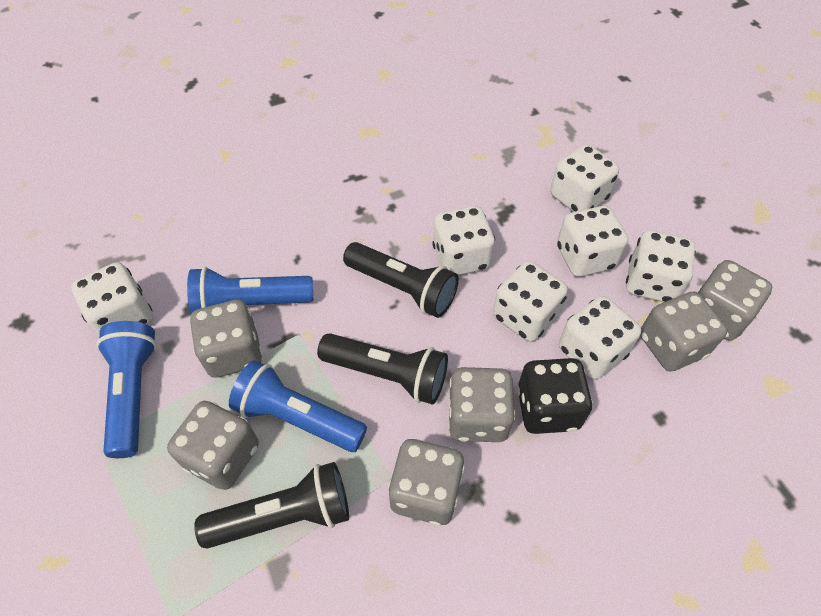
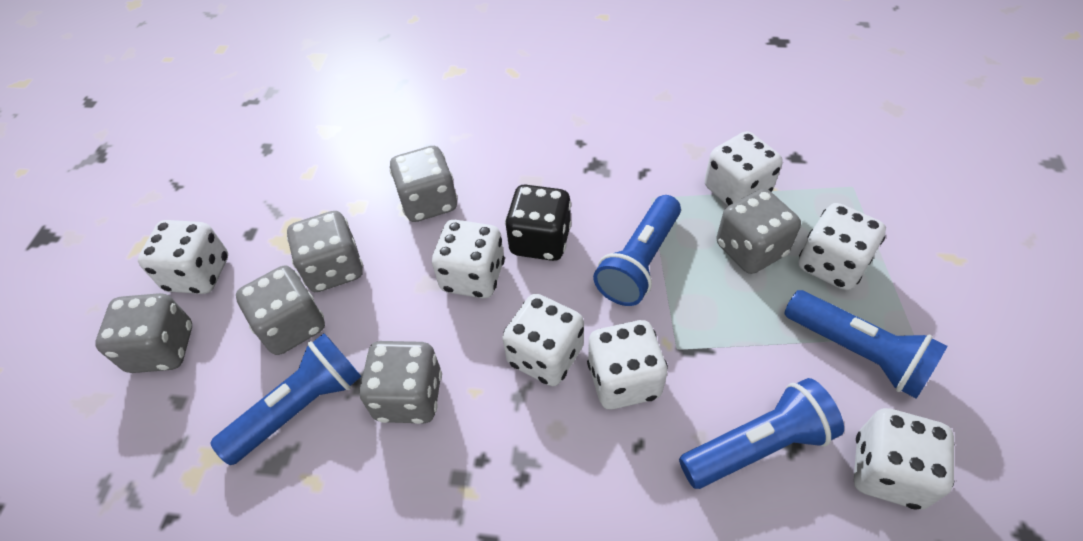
black flashlight: [194,462,349,549] [317,333,448,405] [343,242,459,318] = 3 -> none = 0
blue flashlight: [96,321,157,458] [187,267,313,314] [229,360,367,452] = 3 -> [210,333,361,465] [593,195,681,306] [679,378,844,489] [784,290,947,398] = 4

